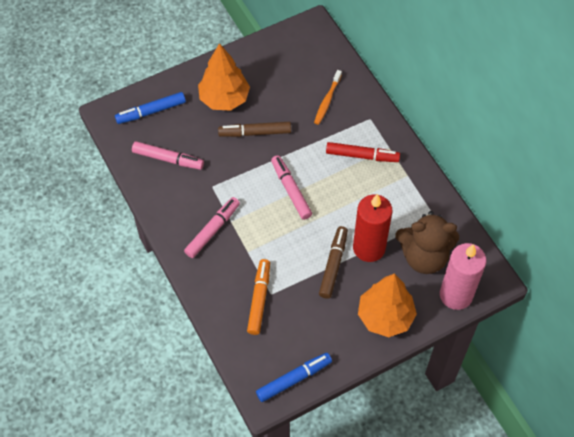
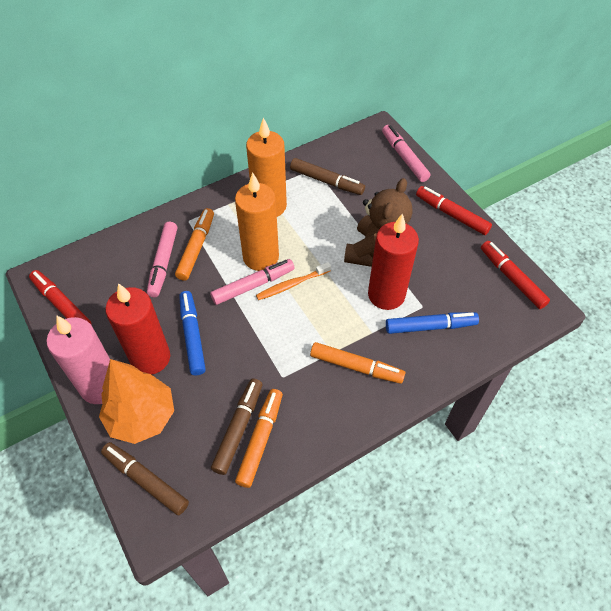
brown marker: [218,122,291,137] [319,226,348,299] = 2 -> [101,442,189,515] [211,378,262,475] [290,158,365,195] = 3
orange candle: none = 0 -> [235,173,279,271] [246,118,287,217] = 2
orange marker: [247,259,270,335] = 1 -> [175,208,214,281] [235,389,283,488] [310,342,405,384] = 3
orange tree: [198,43,250,111] [358,273,417,337] = 2 -> [99,359,174,444] = 1
red candle: [353,194,392,262] = 1 -> [105,283,170,375] [368,214,419,310] = 2
red marker: [326,142,400,162] = 1 -> [29,270,92,325] [416,186,492,235] [481,241,550,309] = 3

